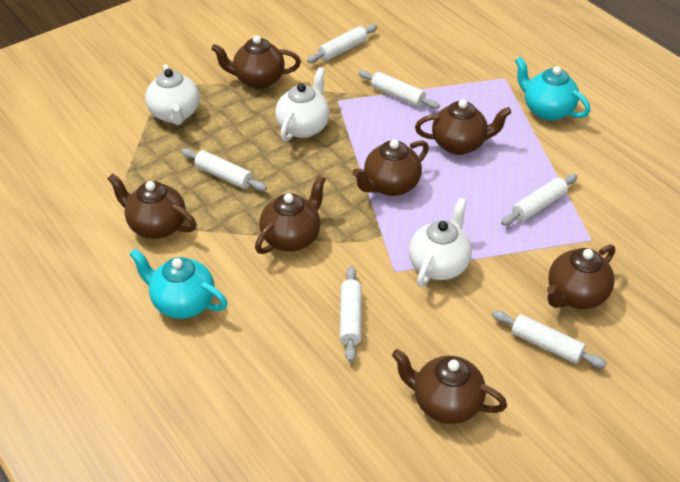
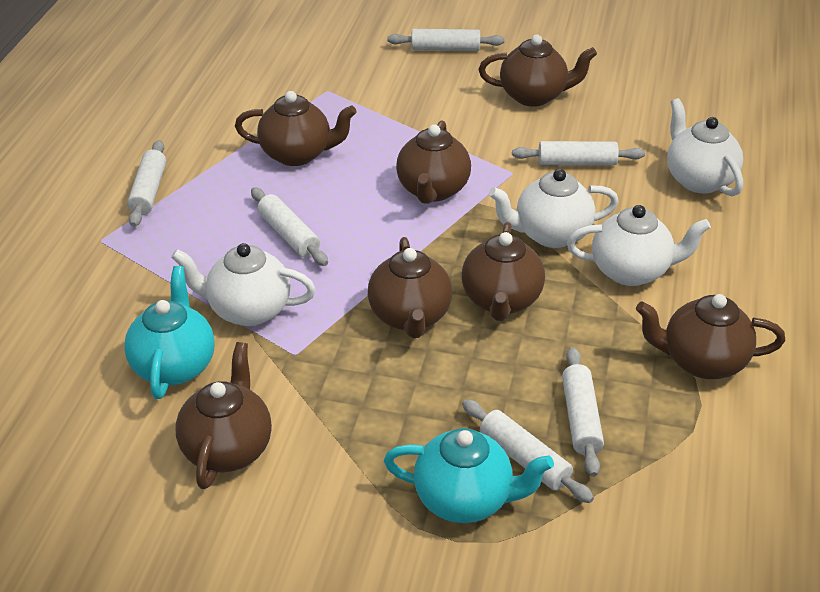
white teapot: [145,64,199,125] [275,67,330,141] [409,198,472,287] = 3 -> [171,243,316,326] [489,169,619,248] [567,205,711,286] [667,98,743,196] = 4

